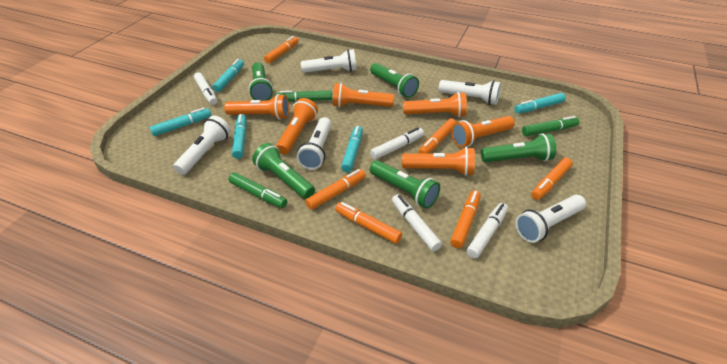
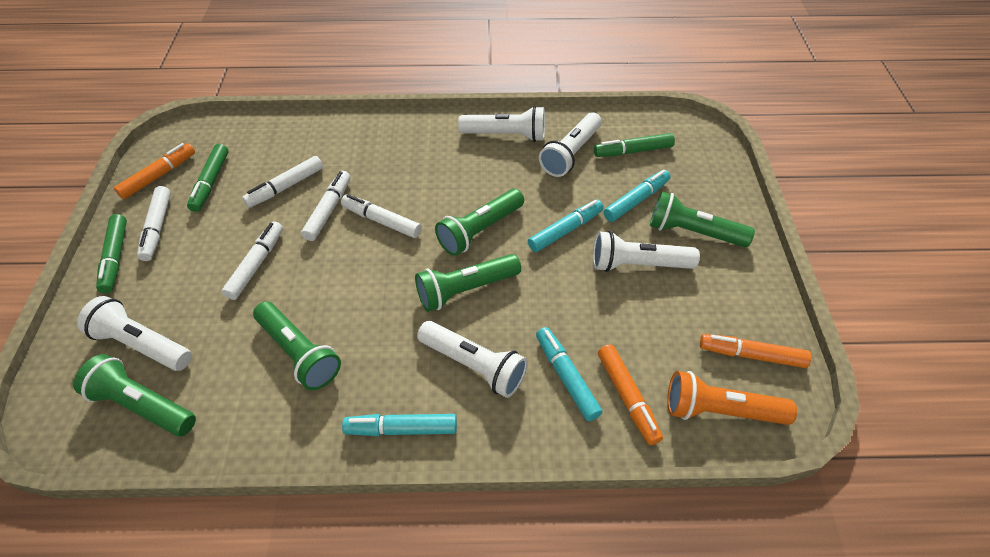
orange flashlight: [224,94,289,120] [276,98,318,154] [333,83,394,107] [402,147,475,176] [403,92,467,117] [452,116,515,147] = 6 -> [667,371,797,425] = 1
orange marker: [264,36,299,63] [305,169,366,210] [335,202,402,244] [418,118,457,153] [450,190,481,248] [531,158,573,200] = 6 -> [114,143,195,199] [598,344,663,445] [700,334,811,368] = 3
turquoise marker: [150,108,211,136] [212,59,244,92] [232,114,246,159] [341,126,363,172] [514,93,566,114] = 5 -> [342,414,457,436] [528,200,604,252] [536,327,602,421] [603,170,671,222] = 4
white marker: [194,72,218,105] [370,127,424,159] [392,194,442,251] [466,203,508,259] = 4 -> [137,186,171,261] [221,221,283,300] [242,156,323,208] [301,171,351,241] [341,194,421,238] = 5

